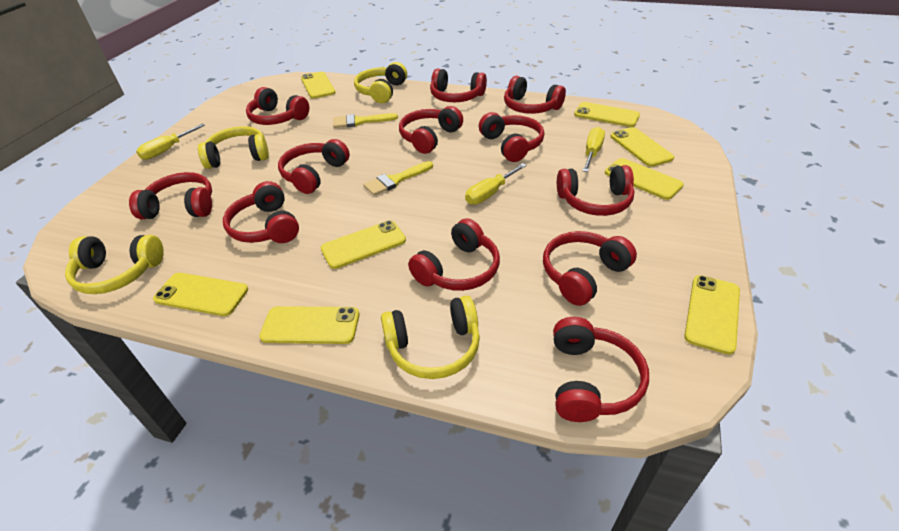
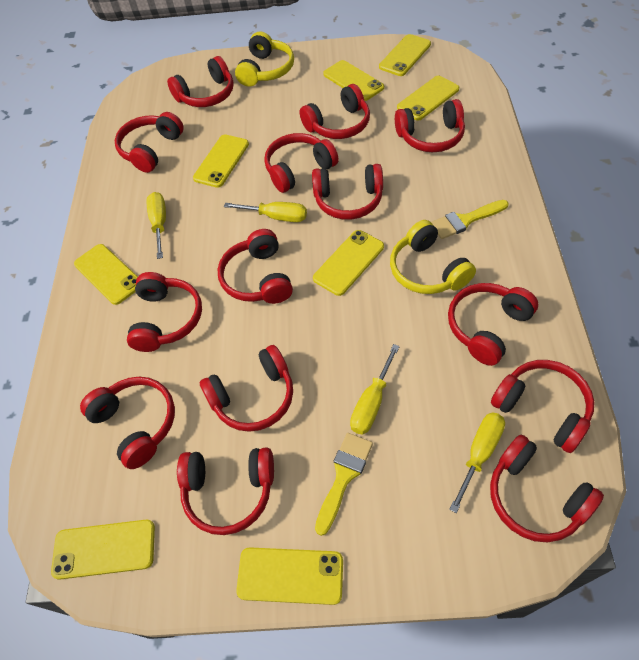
red headphones: [129,172,212,219] [223,181,299,243] [246,87,309,125] [278,139,350,194] [399,106,463,154] [408,218,500,291] [430,69,487,102] [479,112,544,162] [504,76,566,114] [543,231,637,306] [553,317,649,422] [557,165,634,216] = 12 -> [80,377,175,469] [115,112,184,173] [127,272,202,352] [167,56,234,107] [177,448,274,535] [200,345,293,432] [218,229,293,304] [264,133,339,193] [300,84,370,139] [312,164,383,220] [395,99,465,152] [448,283,538,366] [490,434,604,542] [491,360,595,453] = 14
yellow headphones: [65,235,164,294] [198,126,269,169] [354,62,407,103] [381,295,480,379] = 4 -> [235,32,294,87] [390,220,476,294] = 2
yellow screwdriver: [136,124,205,160] [465,163,527,205] [583,127,605,172] = 3 -> [147,192,166,259] [224,202,307,222] [350,344,400,435] [449,412,505,513] = 4

